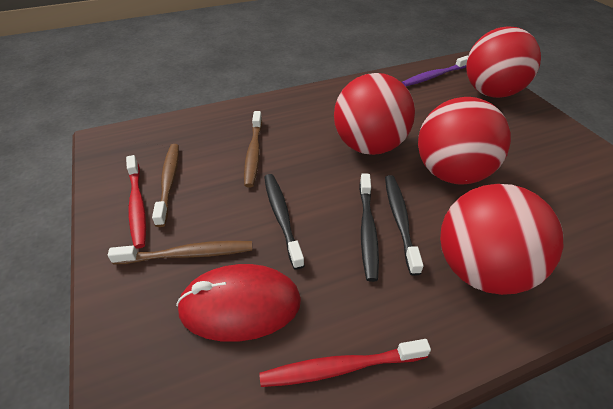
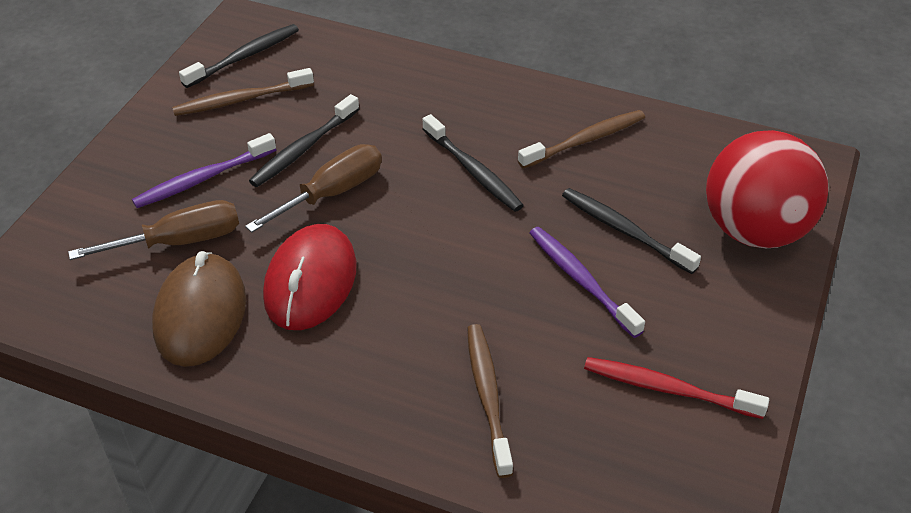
black toothbrush: [264,174,305,270] [359,173,379,282] [385,175,424,276] = 3 -> [179,24,299,88] [249,94,359,187] [423,114,524,212] [562,188,701,274] = 4
brown mouse: none = 0 -> [152,251,246,367] = 1
brown screwdriver: none = 0 -> [68,200,239,260] [245,144,382,233] = 2
purple toothbrush: [402,56,468,87] = 1 -> [132,133,276,208] [529,227,645,338] = 2
red ball: [334,73,415,155] [418,97,511,184] [440,184,563,295] [466,27,541,98] = 4 -> [706,130,829,248] = 1
red toothbrush: [126,155,146,249] [259,339,431,387] = 2 -> [584,357,769,419] = 1

